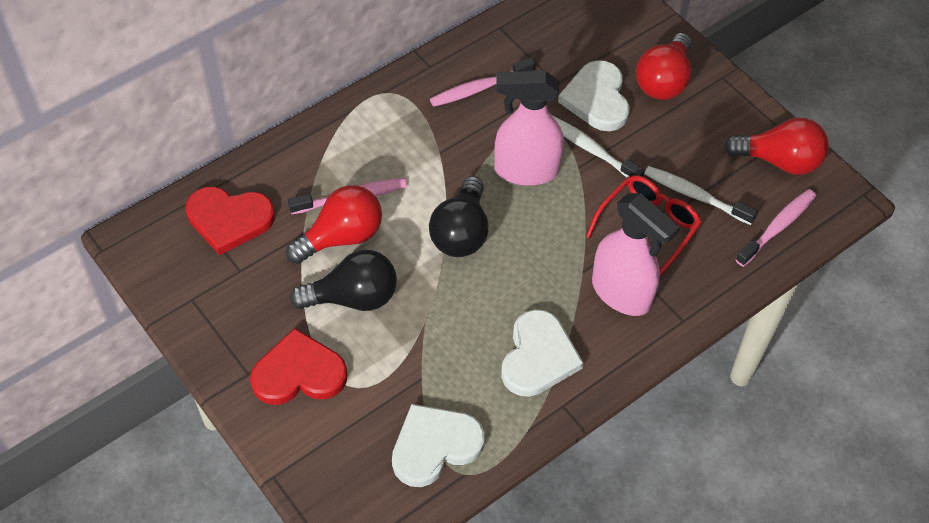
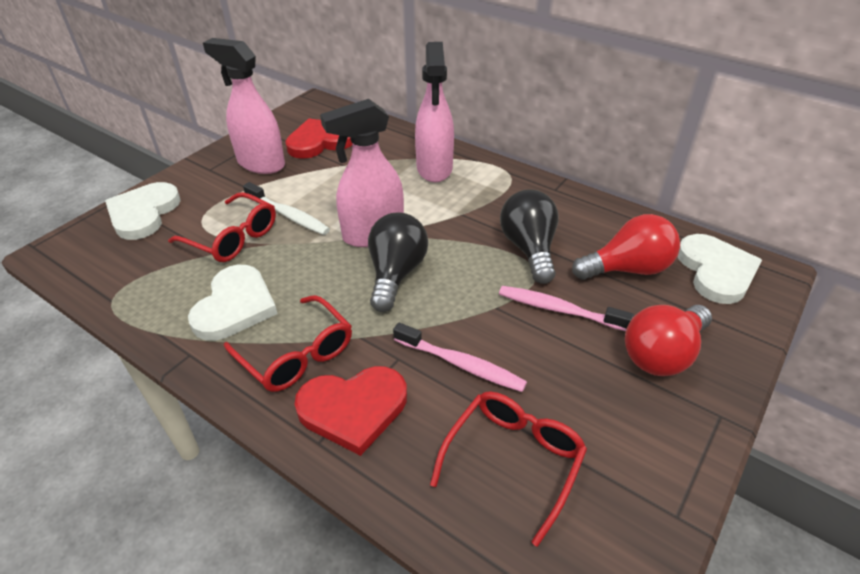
pink spray bottle: [494,70,564,186] [592,193,680,316] = 2 -> [203,38,285,174] [320,99,404,247] [415,42,454,182] = 3
pink toothbrush: [288,178,407,214] [430,57,536,107] [736,189,816,267] = 3 -> [393,323,527,392] [499,286,634,331] = 2
red glasses: [586,175,702,276] = 1 -> [168,192,276,262] [224,295,352,392] [430,392,587,547] = 3
red light bulb: [286,185,382,264] [636,33,692,100] [724,118,829,175] = 3 -> [572,214,680,280] [625,305,712,376] = 2
white toothbrush: [553,116,645,178] [644,166,758,225] = 2 -> [243,182,330,235] = 1

